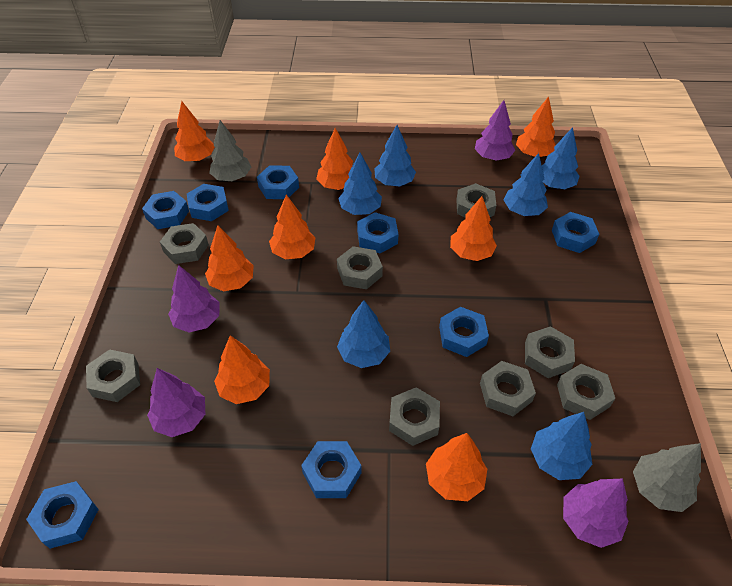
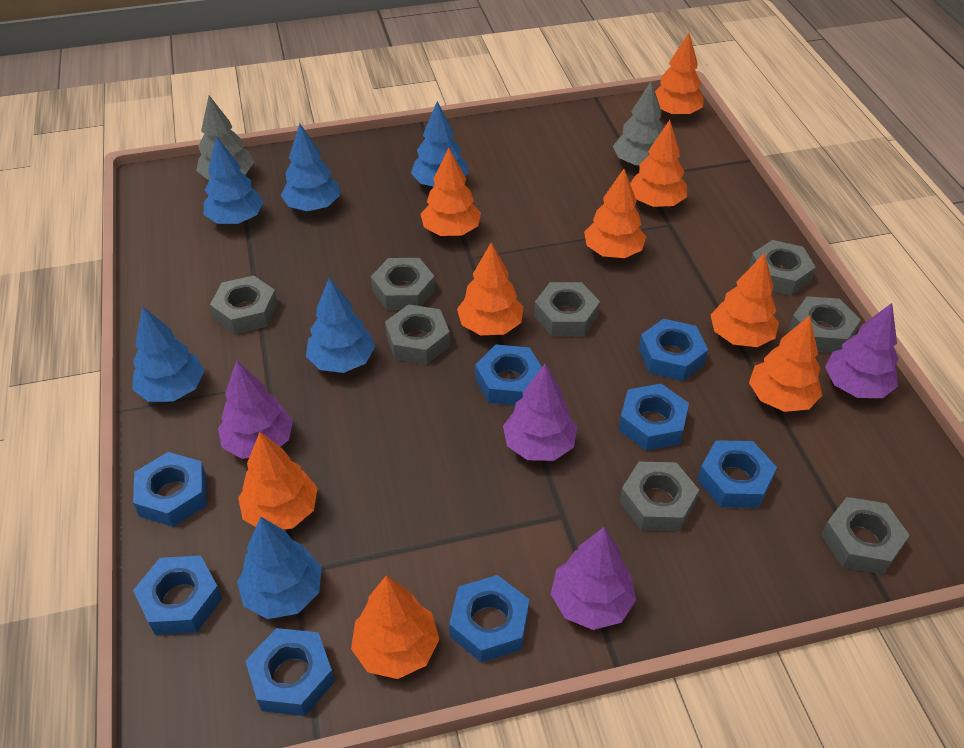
orange tree: [174,101,215,161] [205,225,254,291] [214,335,270,404] [269,195,316,259] [316,128,353,190] [426,433,487,501] [450,196,497,261] [516,96,556,157] = 8 -> [238,432,318,530] [351,576,439,679] [421,148,481,236] [457,242,523,335] [584,169,646,258] [630,120,687,207] [655,33,704,117] [710,253,779,347] [749,315,822,412] = 9

